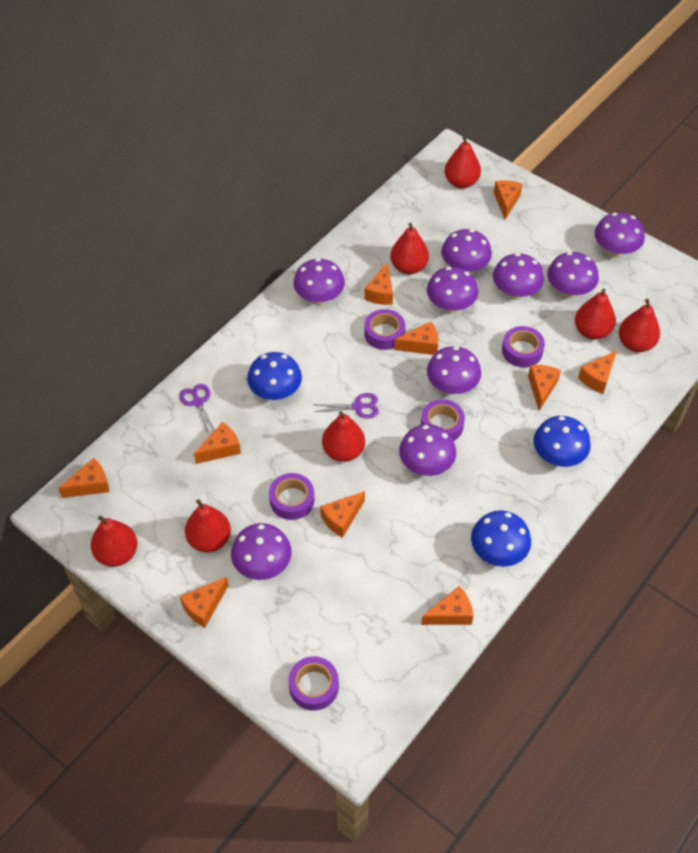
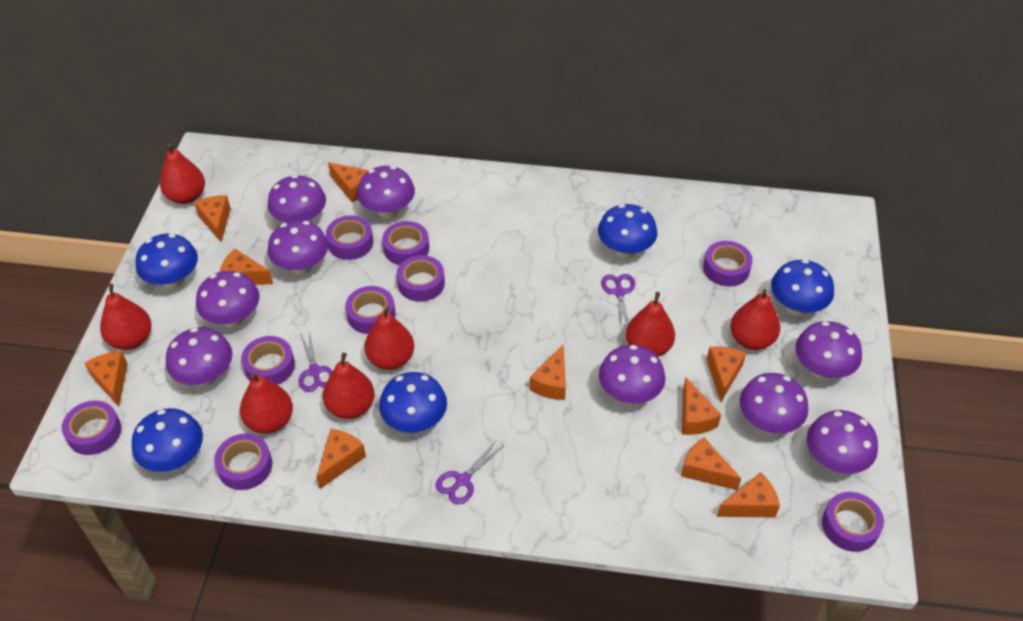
blue mushroom: [247,352,302,401] [471,510,531,567] [534,416,591,467] = 3 -> [132,408,203,472] [135,234,198,289] [379,372,447,433] [598,204,657,258] [771,259,834,316] = 5
purple scissors: [180,384,215,436] [313,393,379,419] = 2 -> [298,331,333,392] [436,441,504,504] [601,274,635,328] = 3
purple tape: [269,473,315,520] [288,656,339,711] [364,309,405,350] [421,399,465,441] [502,326,545,367] = 5 -> [62,400,121,455] [214,434,272,490] [241,336,295,385] [326,215,373,260] [345,286,395,334] [382,221,429,265] [397,255,445,302] [703,241,752,286] [822,492,884,552] = 9

